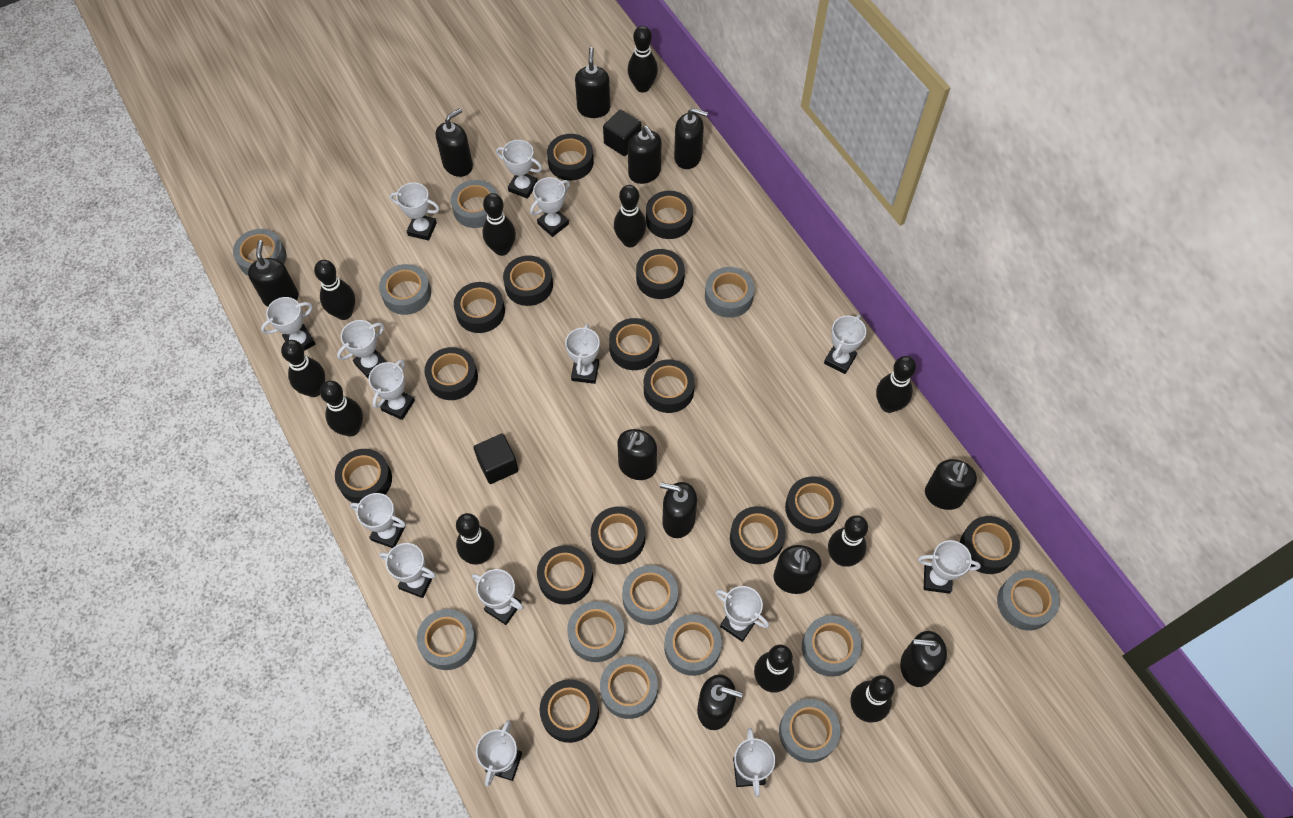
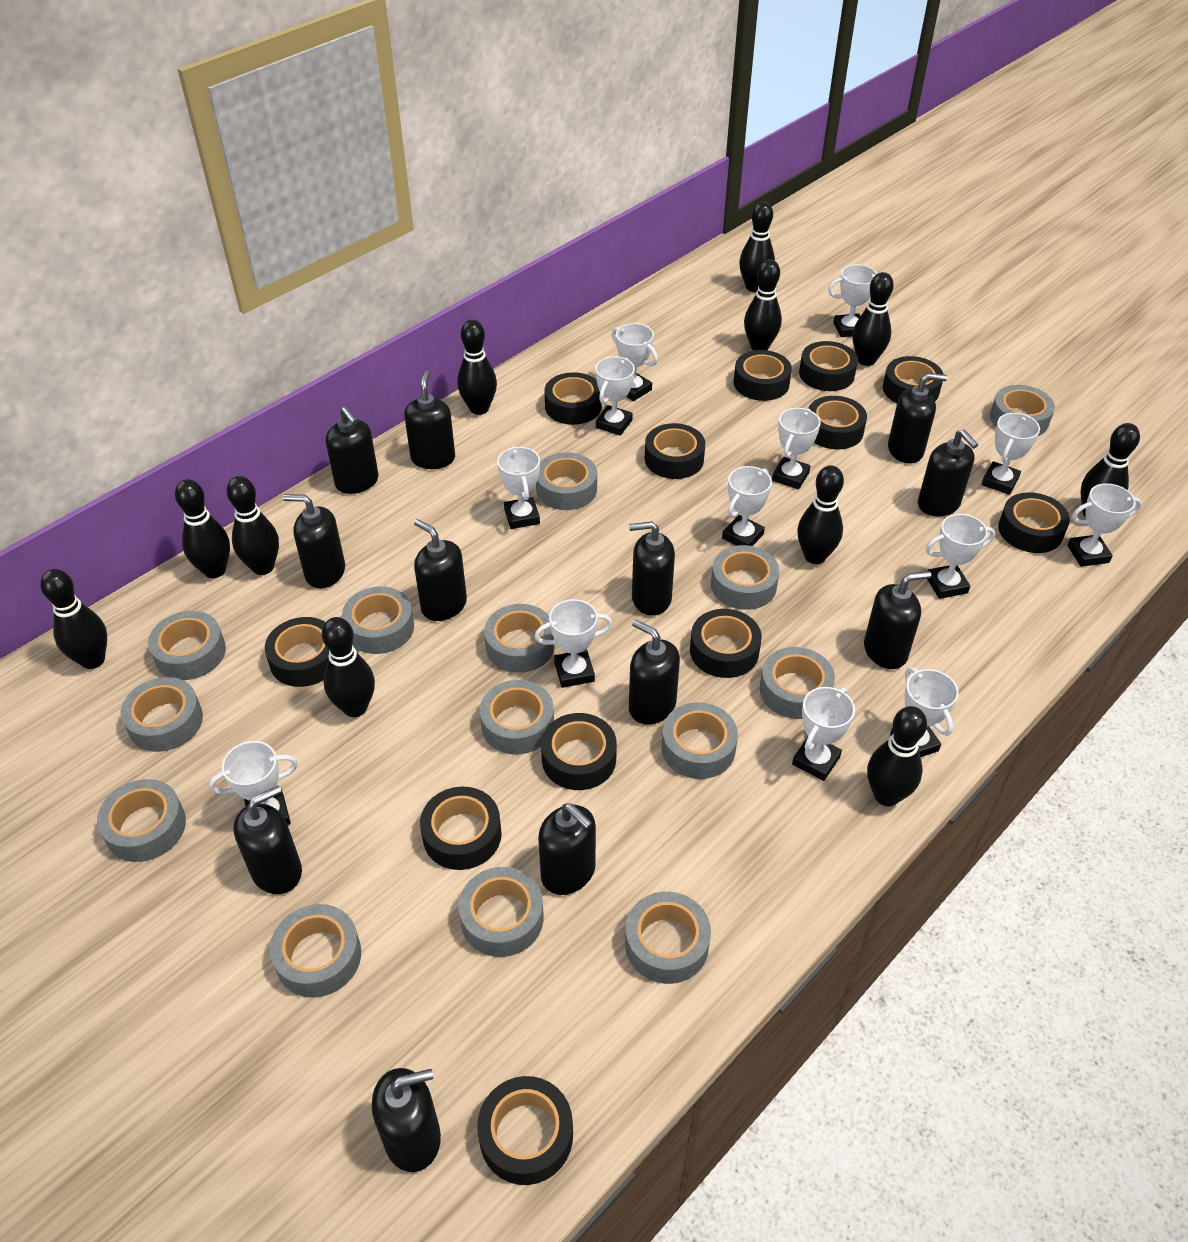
black cube: [474,434,519,484] [603,109,641,156] = 2 -> none = 0
black soap dispenser: [248,240,299,307] [436,108,473,177] [575,47,610,118] [617,429,657,480] [628,126,661,184] [660,482,697,538] [674,108,708,169] [697,674,743,730] [774,545,821,594] [900,631,947,687] [925,459,977,510] = 11 -> [234,786,302,894] [283,494,345,588] [326,407,379,494] [372,1068,441,1172] [404,371,455,469] [414,519,467,621] [538,804,596,895] [629,521,675,616] [629,620,680,725] [864,571,931,669] [888,373,947,464] [918,429,978,516] = 12
black tape: [335,449,392,503] [424,347,478,400] [454,282,505,333] [503,255,553,306] [537,545,593,605] [539,679,599,743] [547,134,594,181] [591,507,645,565] [609,318,659,370] [636,249,685,299] [644,359,695,413] [646,191,693,239] [730,506,786,564] [785,476,841,533] [960,516,1020,574] = 15 -> [265,617,329,687] [420,787,502,870] [477,1076,573,1185] [541,713,617,790] [544,372,602,425] [645,423,705,479] [690,609,762,678] [734,350,792,401] [799,341,858,391] [808,396,867,449] [883,356,944,403] [998,492,1070,553] = 12
grey tape: [233,229,287,276] [379,264,431,315] [417,609,477,670] [451,180,498,228] [567,601,625,662] [600,656,658,719] [622,565,678,625] [664,614,722,676] [705,267,755,318] [779,699,840,763] [802,615,861,677] [997,571,1060,631] = 12 -> [97,779,186,862] [120,677,203,752] [148,611,226,680] [270,904,361,998] [342,586,414,654] [458,867,544,957] [480,680,554,754] [484,604,555,673] [536,452,597,510] [625,892,711,984] [661,702,738,779] [711,545,780,610] [760,647,835,719] [990,385,1055,436] = 14
white trophy: [261,297,316,351] [337,320,386,379] [350,493,406,548] [369,360,415,420] [379,543,436,598] [390,182,440,241] [472,569,523,625] [476,720,522,787] [496,140,542,199] [530,177,570,237] [565,324,600,384] [716,586,769,642] [733,728,775,797] [824,314,866,374] [918,540,981,594] = 15 -> [209,741,298,825] [497,446,540,529] [535,599,612,688] [595,356,635,436] [612,323,658,401] [722,466,772,546] [772,408,821,489] [792,687,855,781] [828,264,877,337] [890,667,958,757] [926,514,995,599] [981,413,1040,495] [1067,483,1142,567] = 13

